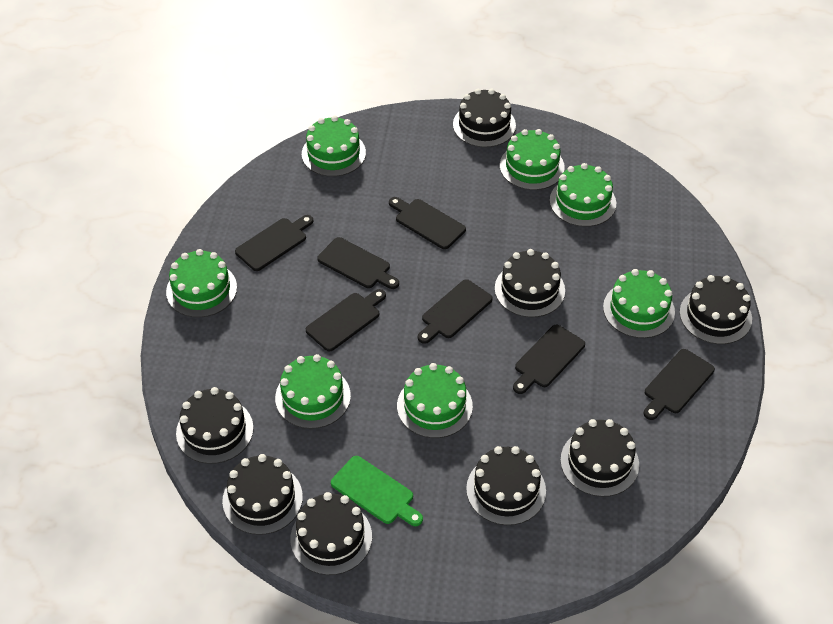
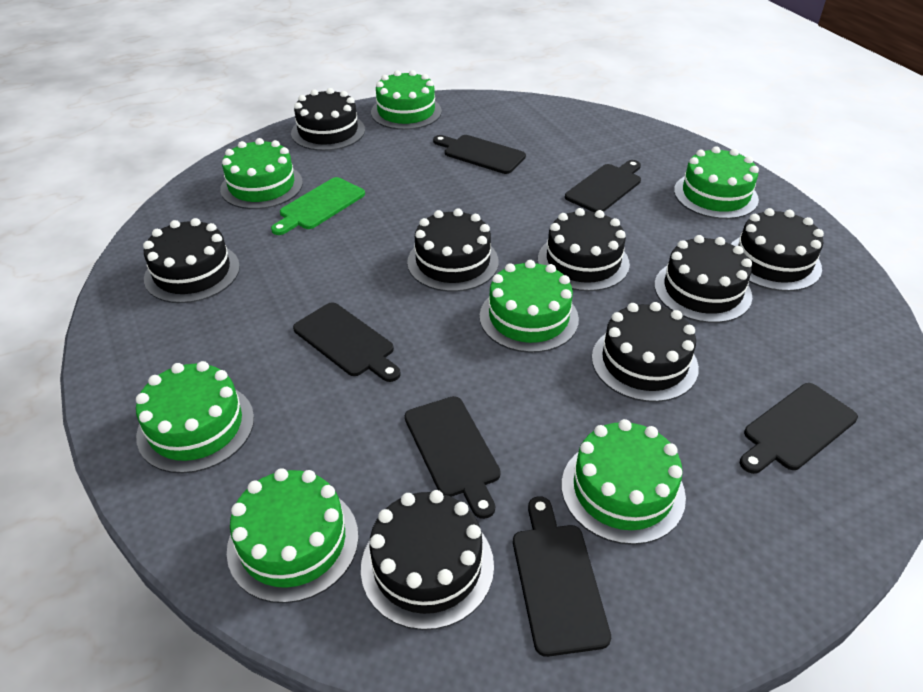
black cutting board: [235,215,314,271] [306,289,386,352] [317,237,399,289] [389,197,466,249] [418,279,493,344] [513,325,585,394] [644,349,715,420] = 7 -> [293,302,401,382] [405,396,501,519] [433,135,526,174] [513,496,611,657] [565,160,641,212] [740,383,858,474] = 6

